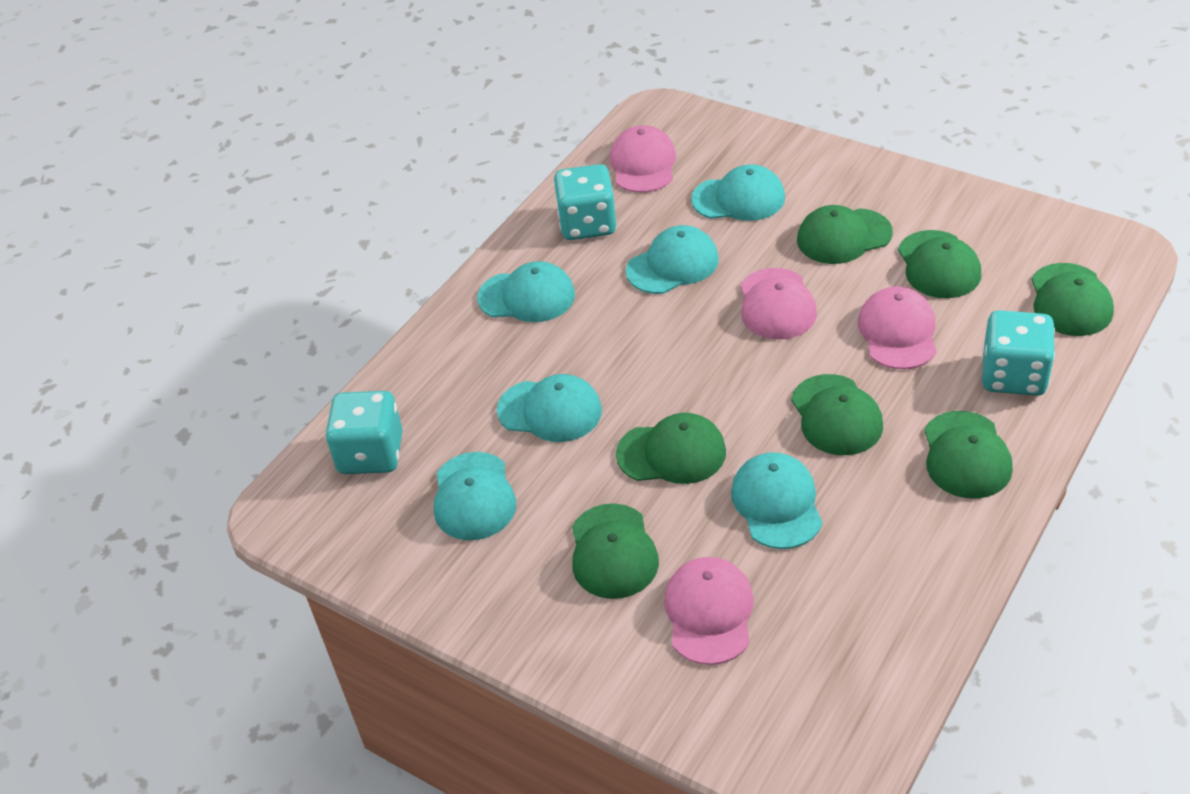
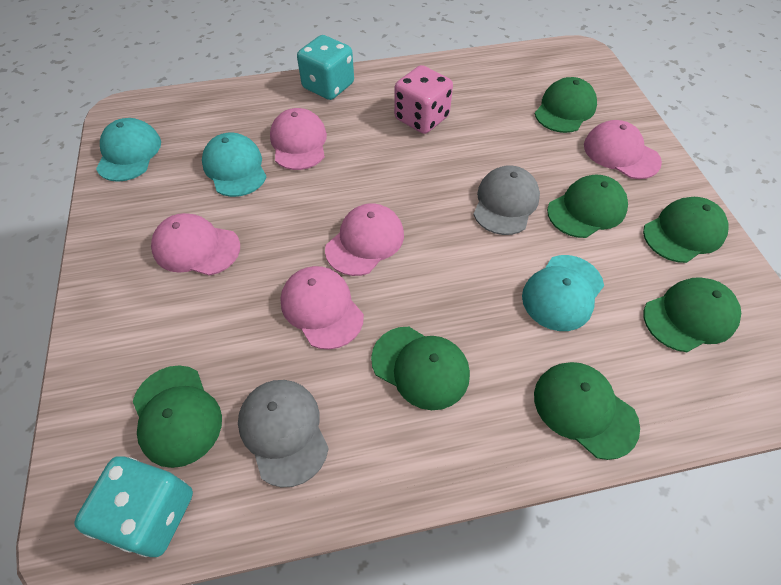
grey cap: none = 0 -> [238,380,329,487] [473,165,540,235] = 2
pink cap: [610,125,676,193] [664,557,754,665] [741,268,817,339] [858,287,937,369] = 4 -> [151,213,240,276] [270,108,327,170] [280,266,364,350] [325,203,404,276] [584,120,662,179] = 5
pink dice: none = 0 -> [394,65,453,134] = 1
turquoise cap: [434,452,516,540] [477,261,575,322] [497,374,602,442] [626,225,719,294] [691,165,785,221] [731,452,822,549] = 6 -> [96,118,161,182] [202,132,266,197] [522,255,604,331] = 3
turquoise dice: [325,391,403,474] [554,164,616,240] [982,310,1055,396] = 3 -> [74,456,193,557] [297,35,354,100] = 2

